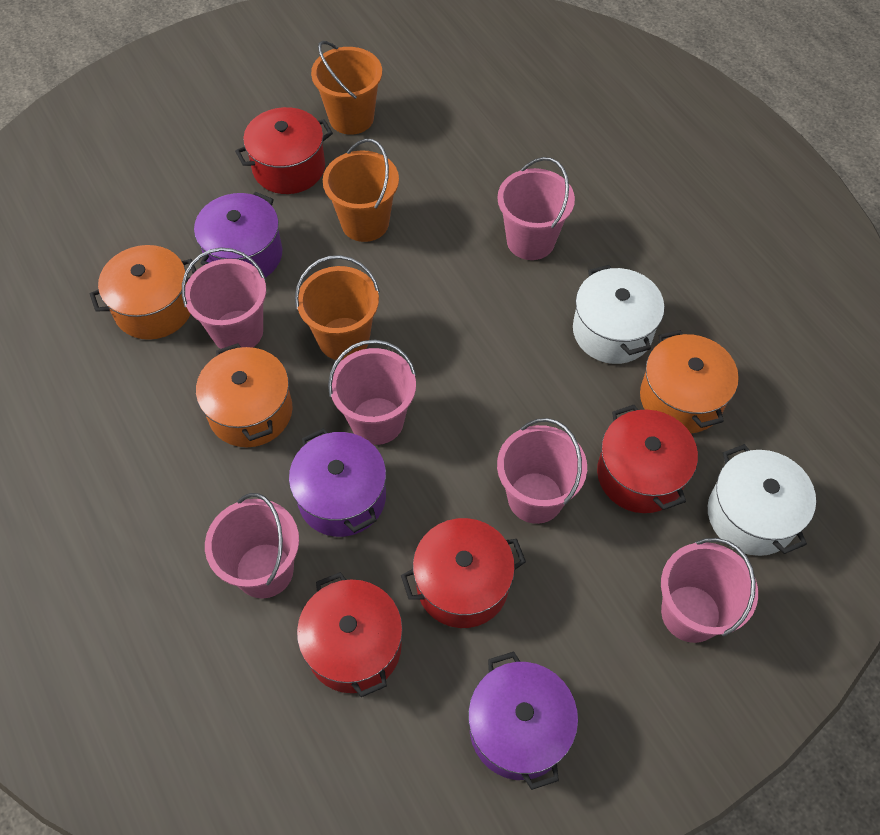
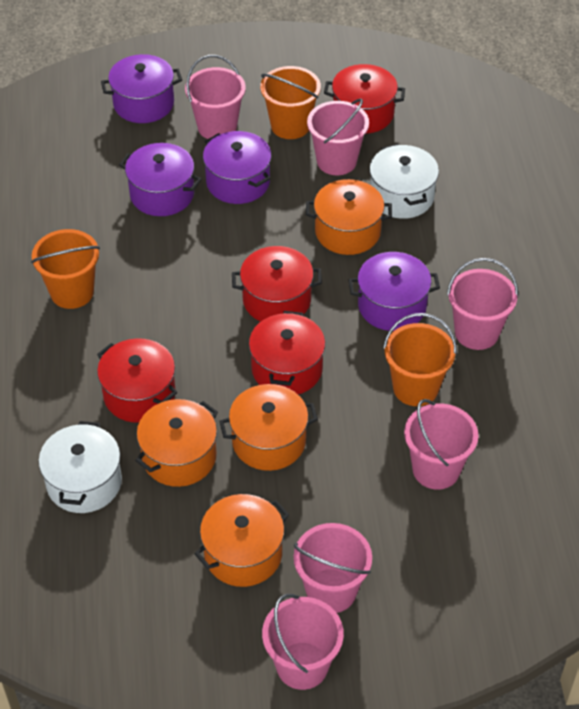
orange pot: [90,245,196,340] [196,343,292,447] [640,330,739,433] = 3 -> [135,399,218,487] [194,494,290,587] [219,384,318,471] [306,179,392,255] = 4
purple pot: [194,192,282,278] [289,428,386,537] [468,652,578,790] = 3 -> [101,54,182,123] [119,143,201,216] [203,131,271,204] [348,252,440,331] = 4

